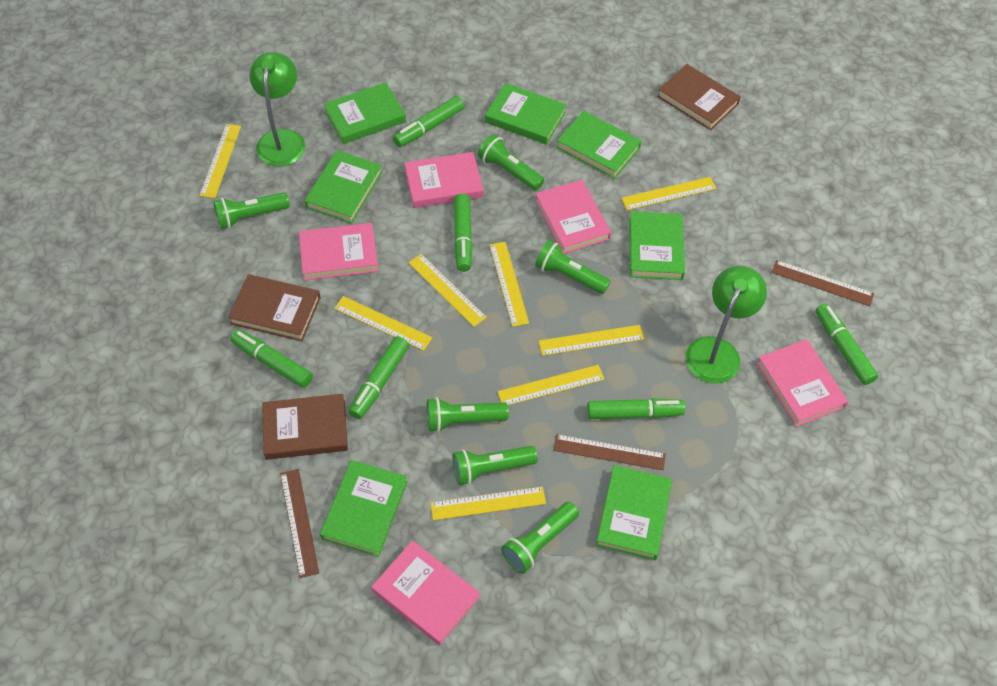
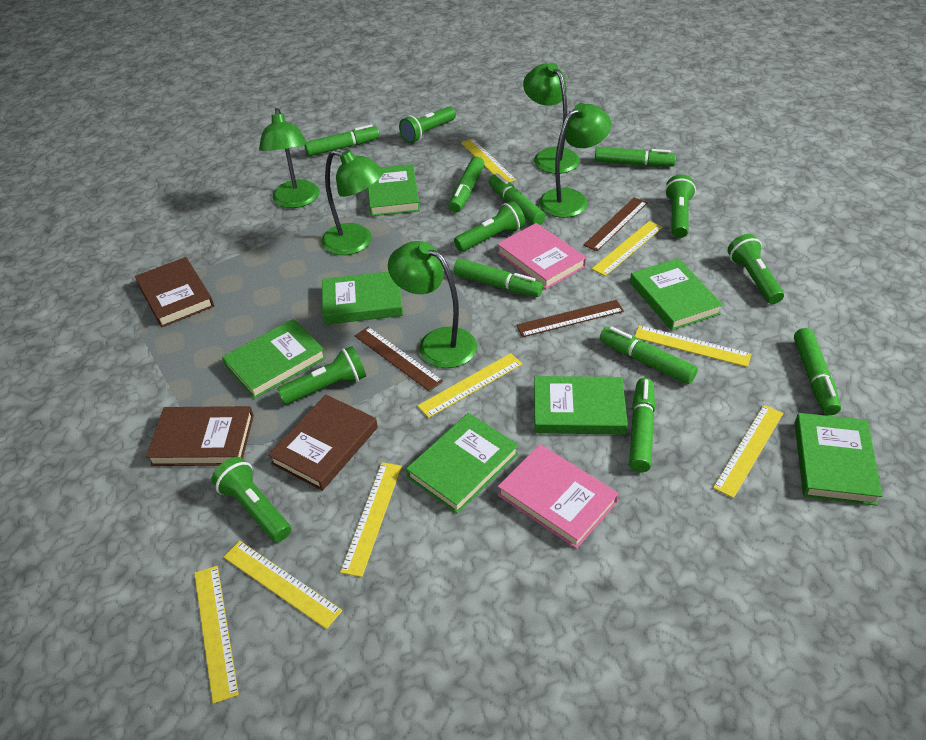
green lamp: [249,52,305,167] [686,266,767,384] = 2 -> [259,108,320,208] [321,150,384,255] [388,241,477,368] [523,63,580,174] [539,103,611,218] = 5
green marker: [230,329,313,388] [349,336,409,419] [393,96,464,147] [454,193,473,272] [587,398,685,419] [815,303,878,385] = 6 -> [304,124,380,156] [449,157,485,213] [454,259,543,297] [489,173,546,225] [595,147,676,167] [600,326,698,384] [629,378,655,472] [794,328,841,415] = 8
pink book: [299,223,379,281] [372,540,480,645] [405,152,484,208] [535,180,611,254] [756,339,848,427] = 5 -> [497,223,586,289] [498,444,619,549] = 2

